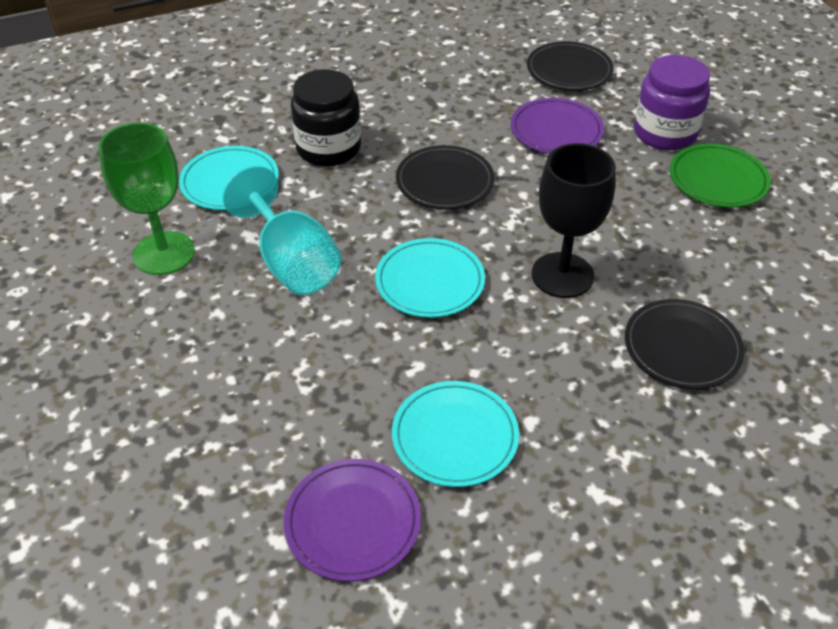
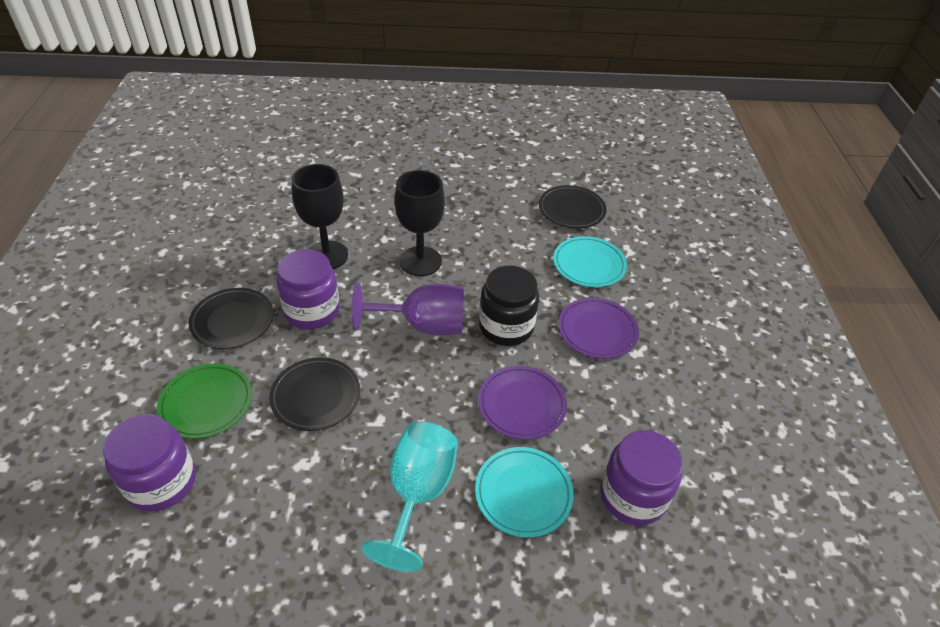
black goblet: [532,143,616,298] = 1 -> [292,164,348,269] [395,170,445,276] = 2
green goblet: [98,122,195,275] = 1 -> none = 0
purple goblet: none = 0 -> [351,283,464,336] = 1
purple jar: [634,55,710,150] = 1 -> [103,414,196,511] [277,249,340,329] [601,430,682,526] = 3
turquoise plate: [179,146,279,210] [375,238,485,318] [392,381,519,487] = 3 -> [475,447,574,537] [553,236,627,287] = 2

